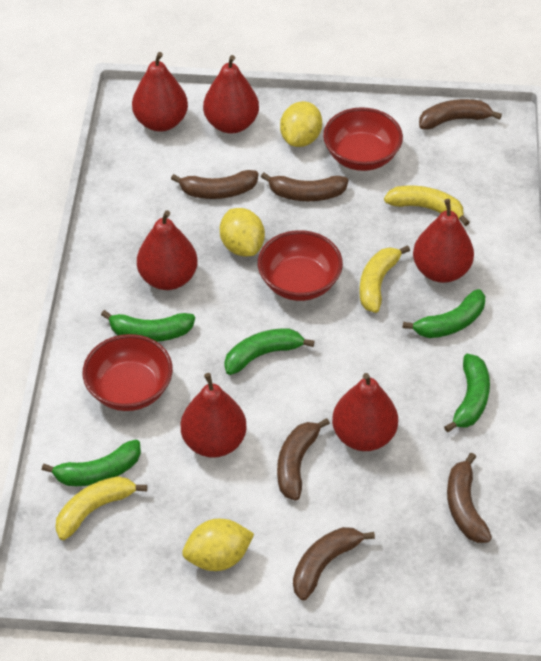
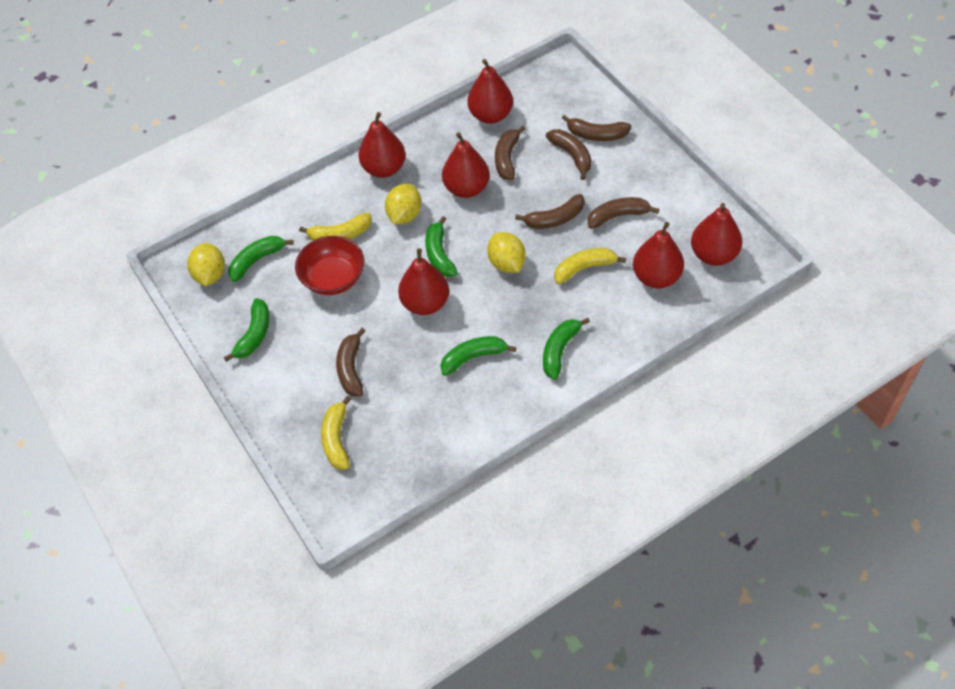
red bowl: [83,334,173,411] [258,230,343,301] [323,107,403,171] = 3 -> [295,236,364,295] = 1

